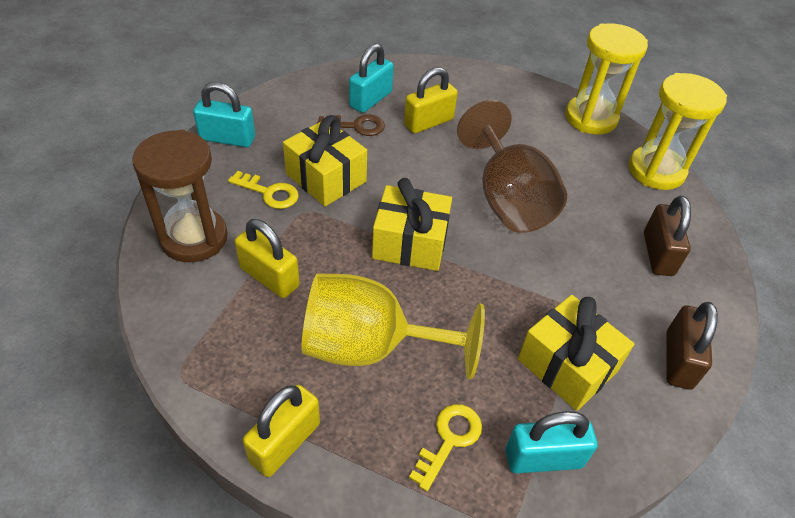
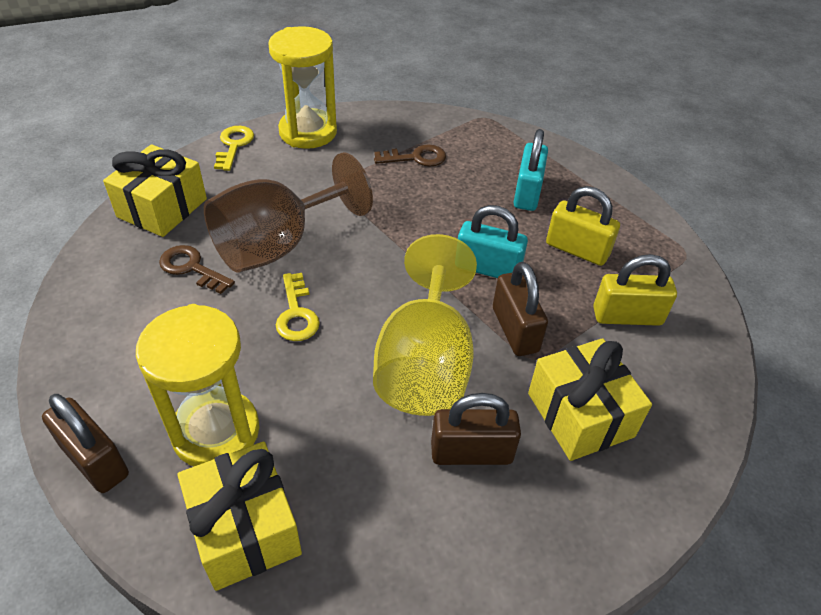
brown hourglass: [132,130,228,262] = 1 -> none = 0
brown key: [317,115,385,136] = 1 -> [159,245,235,294] [374,144,446,166] = 2
brown padlock: [644,196,691,276] [666,302,718,390] = 2 -> [42,394,129,493] [431,393,521,465] [493,262,548,356] = 3
turquoise padlock: [193,82,255,147] [349,43,394,113] [506,411,597,473] = 3 -> [458,205,528,278] [513,129,548,211] = 2
yellow padlock: [235,219,300,298] [243,385,320,477] [404,67,458,133] = 3 -> [546,186,620,266] [593,254,677,326] = 2

